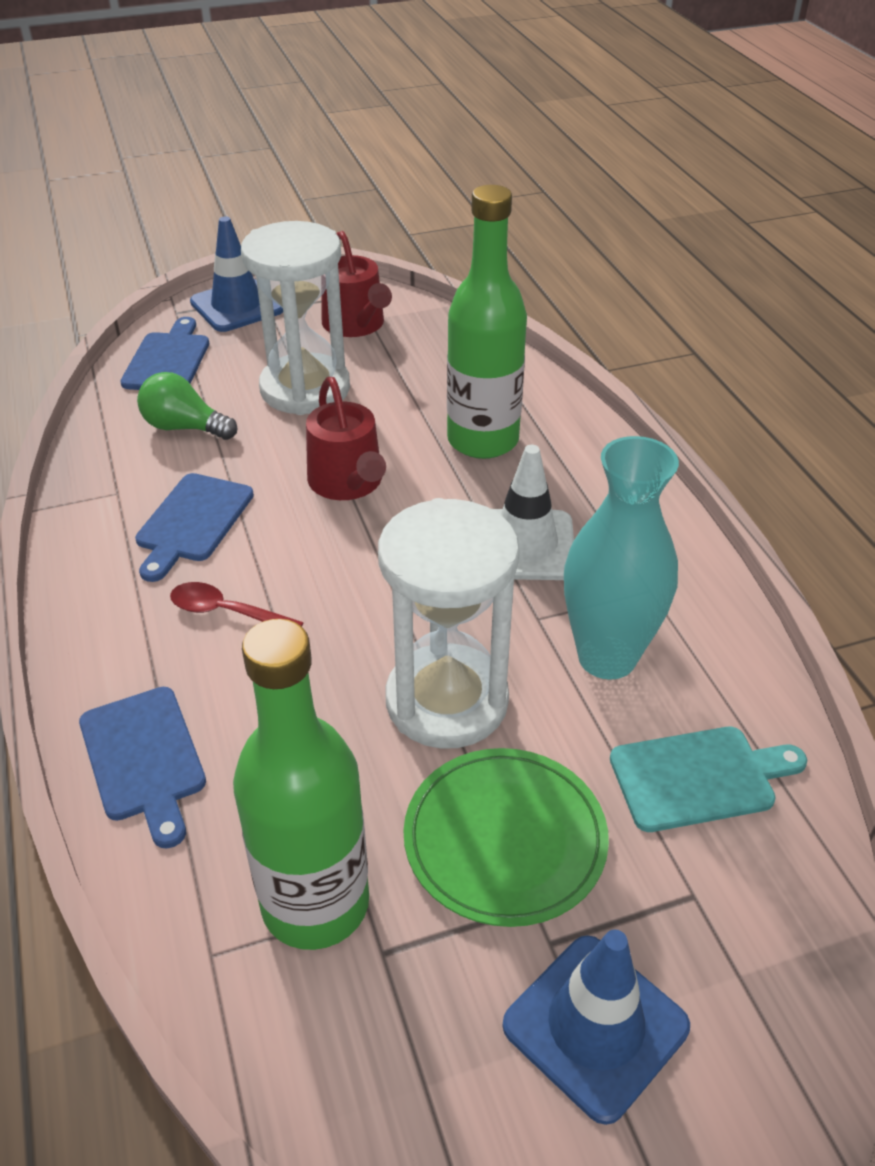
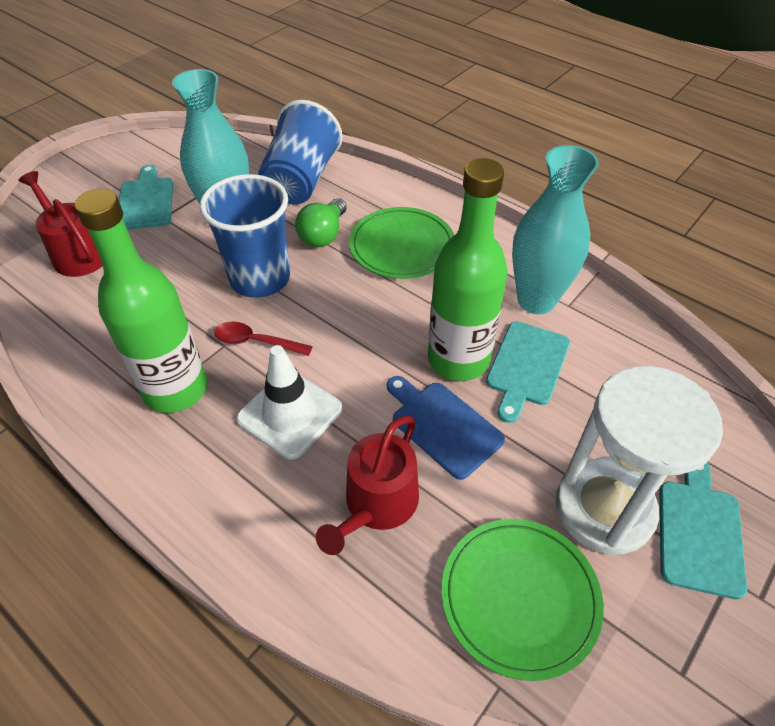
blue cup: none = 0 -> [200,174,290,298] [258,100,343,204] = 2
blue cutting board: [79,687,206,849] [120,317,209,390] [135,473,254,582] = 3 -> [387,376,505,480] = 1
blue traffic cone: [190,216,283,332] [502,929,690,1125] = 2 -> none = 0
green plate: [403,748,609,927] = 1 -> [349,207,454,279] [441,519,604,681] = 2
turquoise cutting board: [610,727,807,832] = 1 -> [119,165,173,230] [486,321,570,423] [660,462,747,600] = 3
turquoise vase: [564,436,679,680] = 1 -> [172,69,249,204] [512,145,599,314] = 2
white hourglass: [241,221,350,415] [378,498,519,749] = 2 -> [556,366,723,555] = 1

